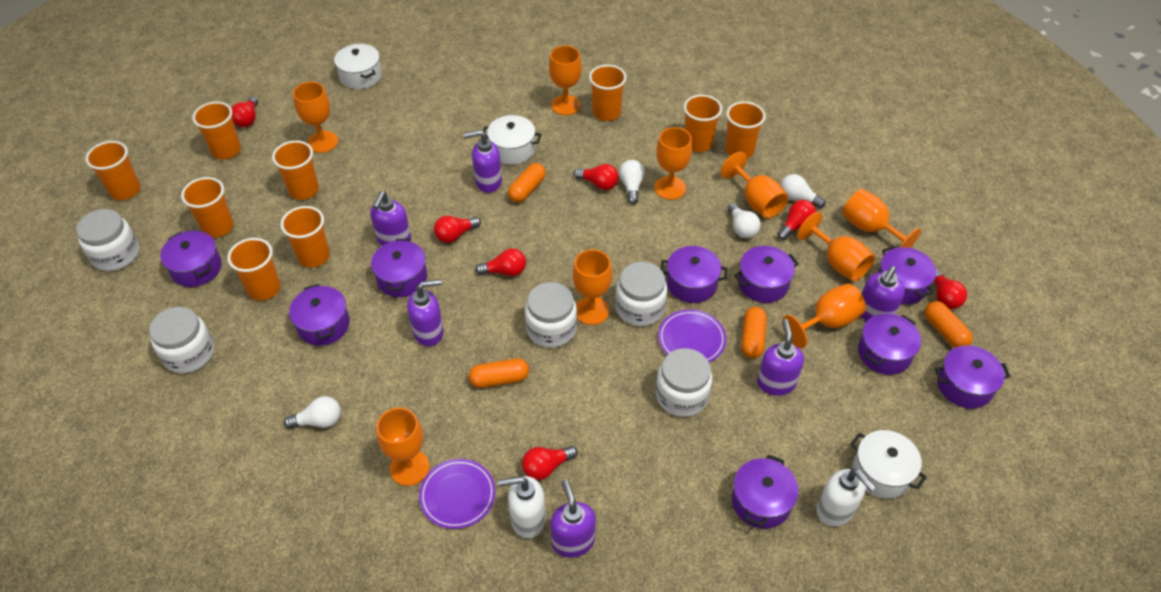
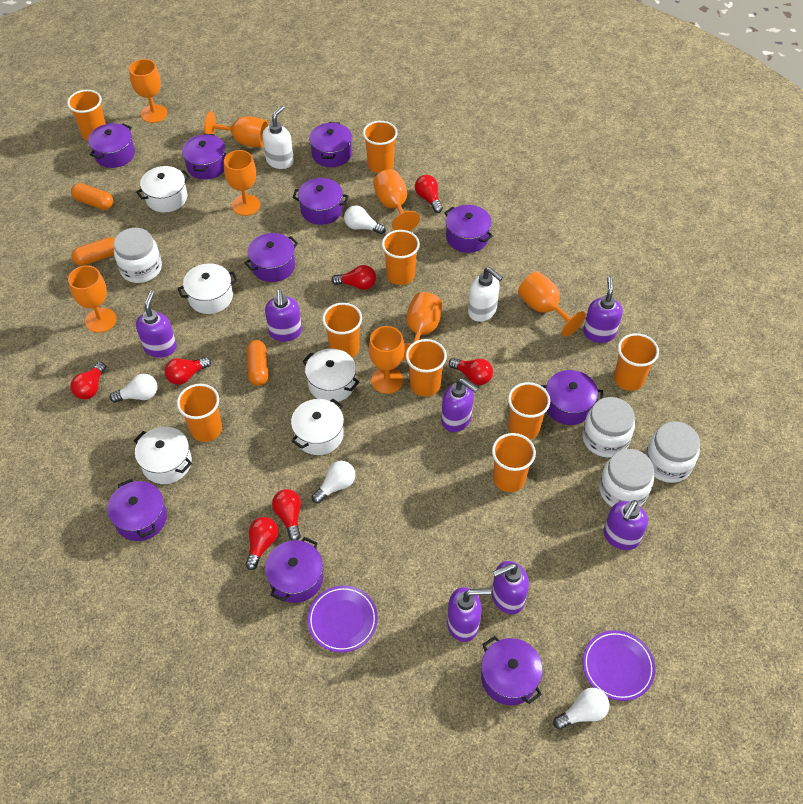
orange capsule: [469,358,529,388] [508,163,546,203] [741,307,767,358] [924,301,973,348] = 4 -> [71,183,113,210] [71,237,115,266] [246,340,269,386] = 3
orange goblet: [293,82,338,153] [376,408,430,486] [549,46,582,115] [573,249,612,325] [654,127,692,200] [721,152,788,218] [782,283,866,348] [797,212,875,281] [842,189,921,248] = 9 -> [68,265,117,333] [129,59,167,123] [204,112,268,147] [224,150,260,216] [369,326,405,394] [373,169,420,231] [403,292,442,362] [518,272,586,337] = 8
purple pot: [160,231,222,287] [289,284,350,346] [371,239,427,297] [660,246,728,303] [732,455,799,529] [734,246,799,303] [858,313,921,375] [878,246,936,305] [935,345,1010,409] = 9 -> [88,123,135,168] [107,479,167,541] [182,134,226,180] [244,233,298,282] [265,537,323,603] [293,178,349,225] [309,122,352,167] [444,205,493,253] [481,636,543,705] [540,370,603,425] = 10
purple soap dispenser: [370,191,411,246] [407,279,444,346] [463,130,502,193] [550,479,596,558] [757,319,804,396] [861,266,905,321] = 6 -> [136,291,177,358] [265,290,302,342] [441,378,478,432] [447,587,491,642] [492,561,529,614] [583,276,623,343] [603,500,648,550] = 7
white jar: [76,209,140,271] [149,307,214,373] [525,282,577,348] [615,262,667,326] [656,348,712,417] = 5 -> [114,228,162,283] [582,397,635,457] [599,449,654,507] [645,422,700,483] = 4
white pot: [334,44,382,89] [483,115,542,165] [850,430,927,499] = 3 -> [134,427,192,484] [136,166,190,212] [178,263,238,314] [291,399,344,455] [302,349,360,403] = 5

